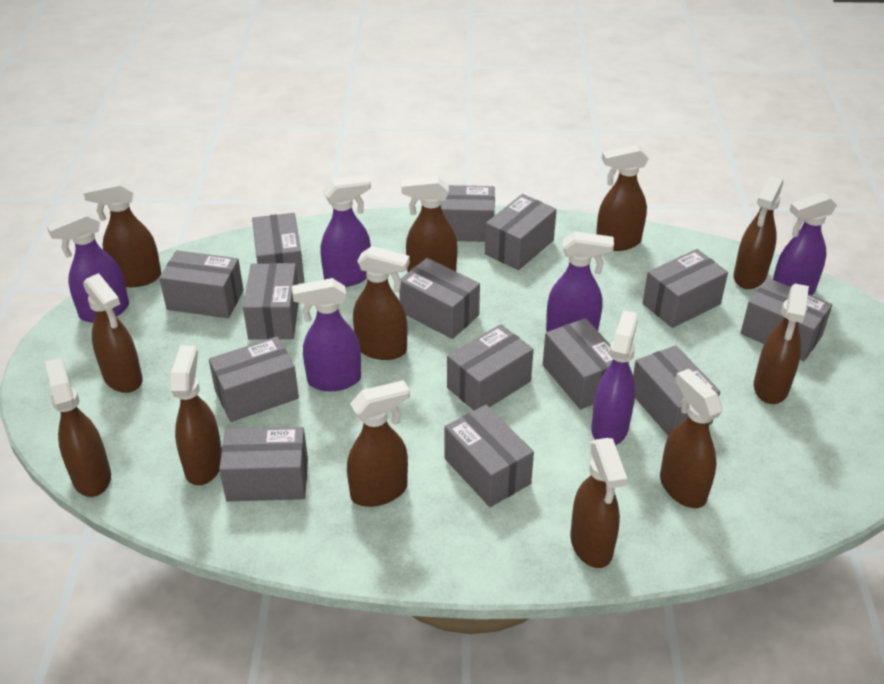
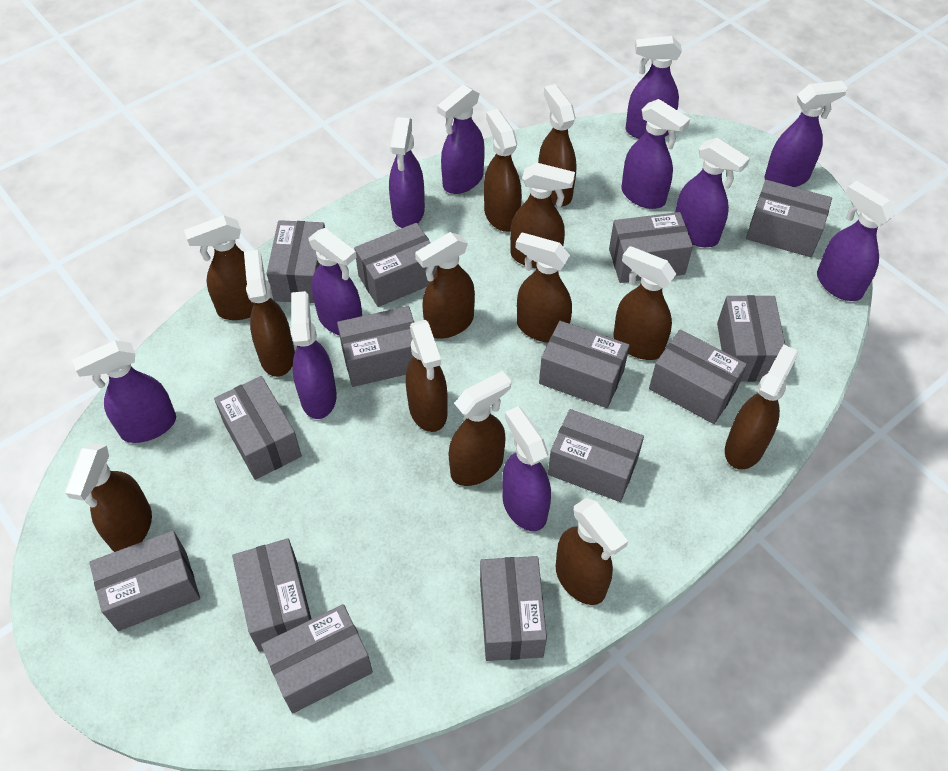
brown spray bottle: [45,358,111,497] [83,179,161,287] [83,273,143,393] [171,346,222,486] [347,380,410,507] [353,246,410,360] [401,176,457,272] [570,438,627,568] [596,145,649,251] [660,369,723,508] [733,176,783,289] [754,284,809,404] = 12 -> [65,443,152,552] [184,215,254,320] [244,250,295,377] [406,320,448,432] [415,232,475,339] [449,371,511,486] [484,109,522,232] [510,162,575,268] [516,232,572,343] [538,84,576,206] [556,498,628,605] [613,246,676,360] [725,344,798,469] = 13
purple spray bottle: [46,210,129,323] [292,278,361,391] [320,175,371,287] [546,232,614,332] [591,310,639,445] [773,192,837,295] = 6 -> [72,340,176,443] [290,291,337,419] [309,228,362,336] [389,117,425,228] [437,84,485,194] [502,406,551,531] [621,99,690,209] [625,36,682,139] [675,138,750,247] [765,81,848,187] [817,181,895,301] = 11

